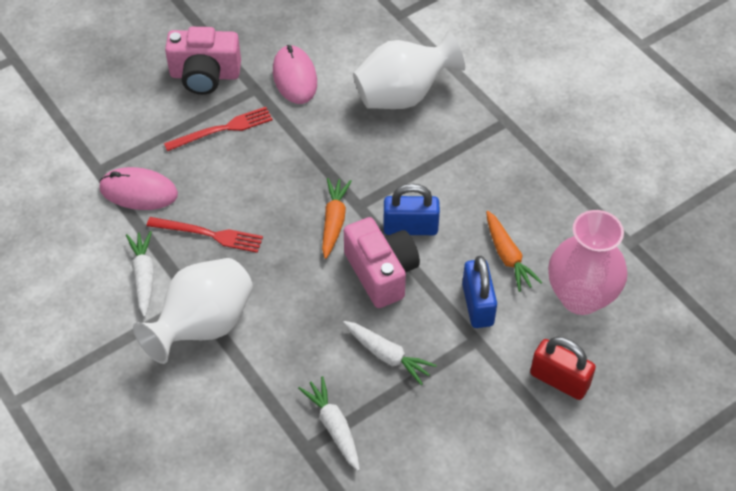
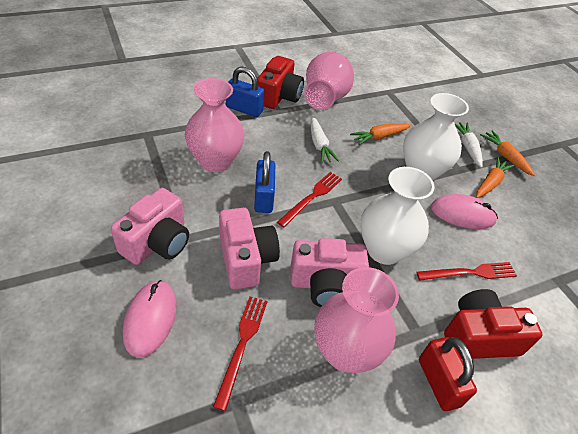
orange carrot: [322,178,352,259] [486,211,543,292] = 2 -> [350,123,411,145] [476,157,515,198] [480,130,535,176] = 3
pink camera: [165,27,241,95] [344,217,420,308] = 2 -> [111,188,189,265] [219,208,280,289] [291,238,369,307] = 3
pink vase: [548,210,628,315] = 1 -> [185,78,244,172] [304,52,354,110] [314,267,399,373] = 3
red camera: none = 0 -> [257,56,304,109] [444,289,543,359] = 2
red fork: [147,217,263,253] [164,107,273,151] = 2 -> [213,296,267,411] [277,172,342,227] [416,262,517,281] = 3
white carrot: [126,231,154,317] [298,376,360,471] [343,321,437,385] = 3 -> [311,117,339,163] [455,122,483,168] = 2

